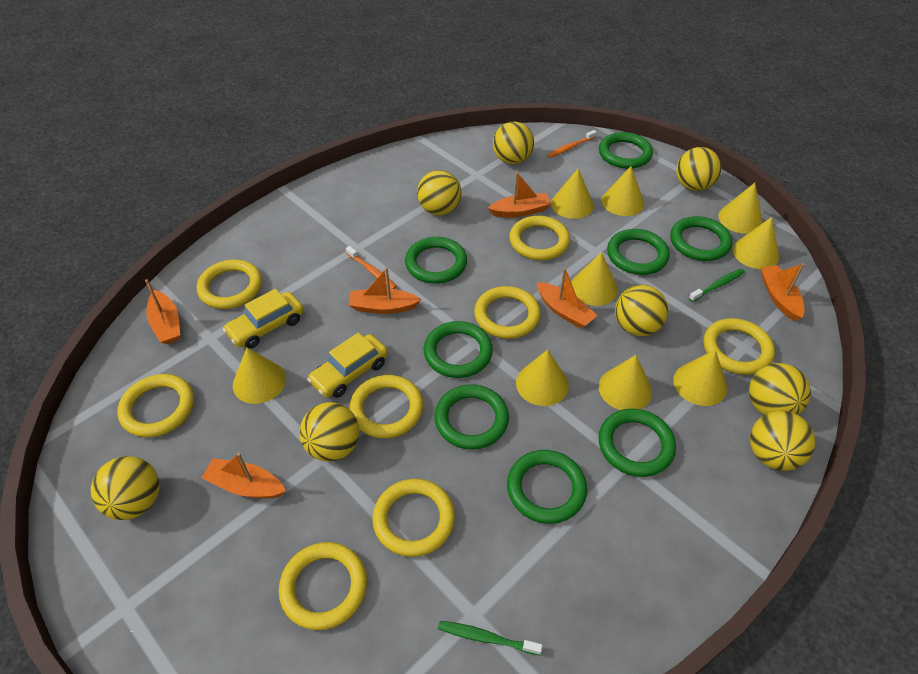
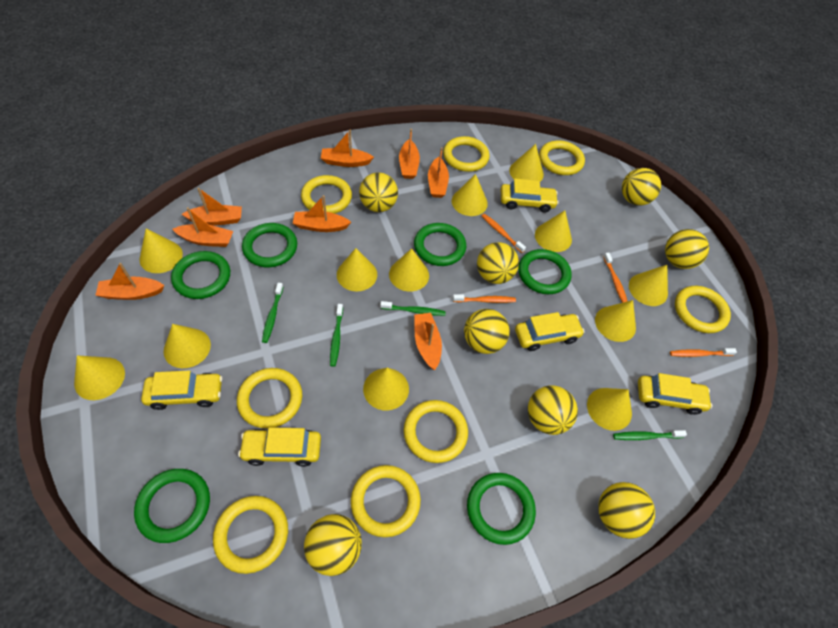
green ring: [405,237,467,284] [424,321,493,378] [434,384,509,449] [507,450,587,524] [598,409,676,477] [599,132,653,169] [607,229,670,275] [670,216,732,261] = 8 -> [134,469,210,543] [171,251,230,299] [242,223,297,267] [414,223,466,266] [467,473,536,545] [518,249,572,294] = 6
green toothbrush: [438,621,543,655] [689,268,745,302] = 2 -> [262,283,283,343] [330,304,343,367] [380,301,446,316] [613,430,687,440] = 4
orange boat: [145,279,180,344] [201,453,286,498] [348,267,421,314] [488,172,551,218] [537,267,598,328] [761,263,805,321] = 6 -> [95,263,165,300] [173,207,233,247] [182,188,242,226] [293,195,351,232] [321,130,374,167] [399,129,420,179] [414,313,442,370] [428,147,449,198] = 8
orange toothbrush: [346,246,397,289] [547,130,597,158] = 2 -> [453,294,516,303] [482,214,526,253] [603,253,627,303] [670,348,737,357] = 4
yellow car: [223,289,304,349] [307,333,388,398] = 2 -> [141,370,222,410] [238,427,321,467] [501,178,559,213] [515,312,585,351] [638,373,712,415] = 5
yellow cone: [233,348,286,404] [516,350,569,406] [551,169,594,219] [571,252,618,306] [599,355,652,410] [602,166,644,216] [673,349,727,406] [718,183,763,234] [733,217,779,269] = 9 -> [74,355,125,400] [139,229,183,273] [164,324,211,368] [337,248,377,291] [363,368,409,411] [389,248,429,292] [452,174,488,216] [509,144,544,182] [535,211,572,252] [587,388,632,431] [595,300,636,342] [629,265,668,306] = 12

